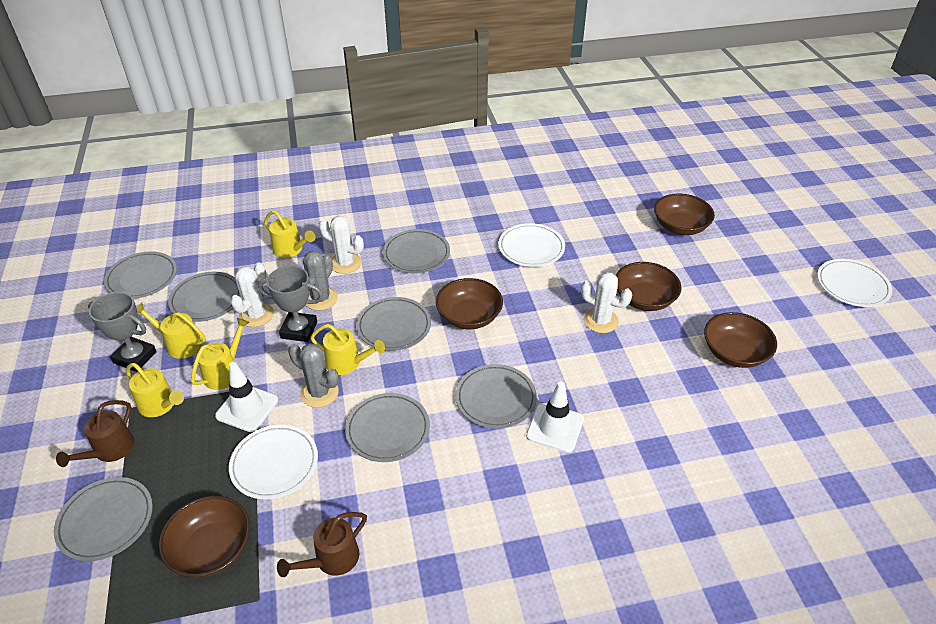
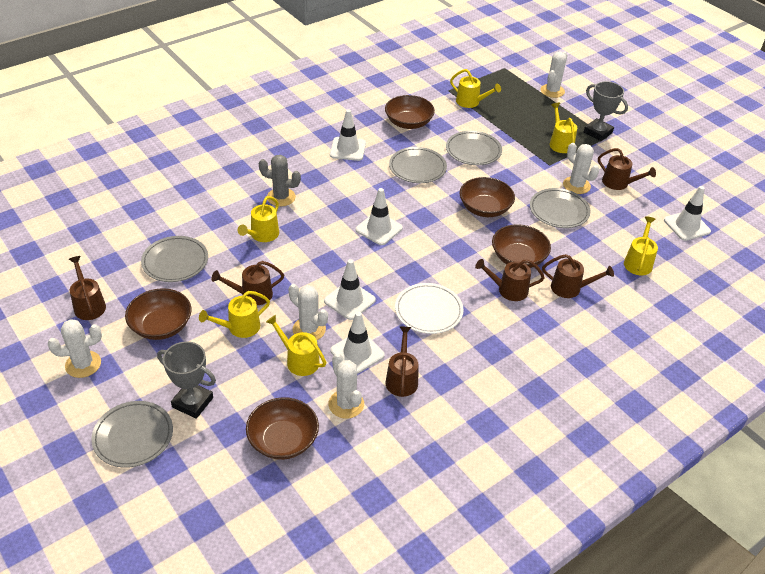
brown watering can: [56,400,135,467] [277,512,367,577] = 2 -> [69,256,106,320] [212,261,284,305] [385,326,418,397] [475,259,545,301] [542,254,614,298] [598,148,656,190] = 6
grey cactus: [288,343,339,408] [303,251,338,310] = 2 -> [259,155,301,206] = 1
grey plate: [54,477,153,562] [104,251,177,299] [168,272,240,322] [345,393,430,462] [357,297,431,351] [383,229,450,273] [456,364,537,429] = 7 -> [91,401,173,468] [141,236,208,282] [389,147,447,183] [446,131,502,165] [530,188,590,228] = 5
white cactus: [231,262,274,327] [319,216,364,274] [581,272,632,333] = 3 -> [48,319,102,378] [289,284,328,340] [328,353,364,419] [541,51,567,98] [563,143,599,194] = 5
white plate: [229,425,318,500] [498,223,565,267] [817,259,892,307] = 3 -> [395,283,464,334] = 1
white traffic cone: [215,362,278,432] [526,381,584,453] = 2 -> [324,259,376,320] [330,109,366,161] [330,311,385,374] [356,188,403,245] [664,186,711,241] = 5
yellow watering can: [126,363,184,417] [137,303,206,359] [191,318,250,390] [264,210,315,258] [310,324,385,375] = 5 -> [199,291,270,338] [238,196,279,242] [266,315,326,376] [450,69,501,108] [550,103,577,153] [624,216,658,275] = 6

